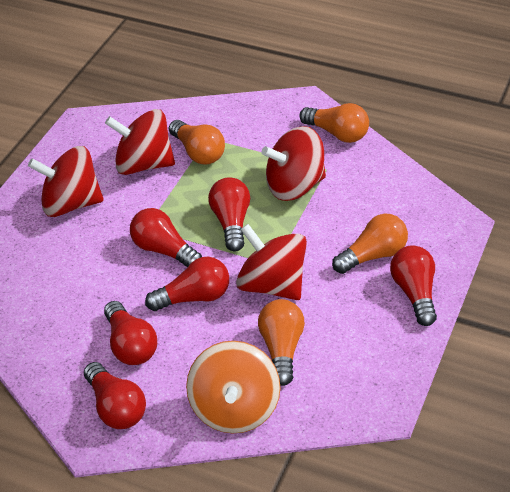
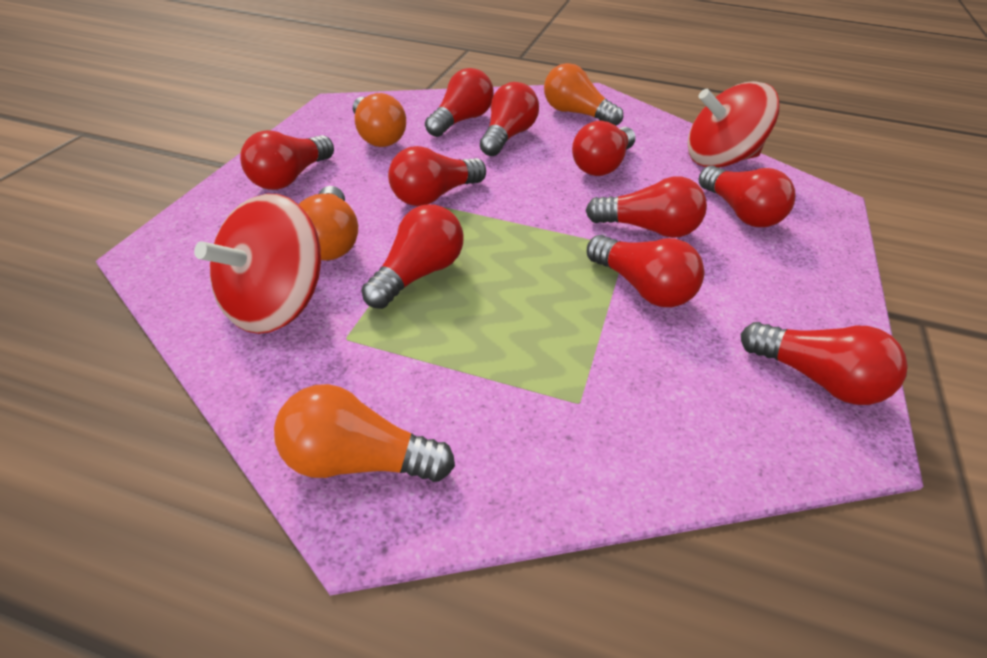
orange spinning top: [186,341,280,433] = 1 -> none = 0
red light bulb: [84,362,146,429] [104,301,157,365] [130,208,202,267] [145,257,229,311] [208,177,250,251] [390,245,437,326] = 6 -> [240,130,334,190] [361,204,463,309] [388,146,486,206] [425,68,494,137] [480,82,539,156] [572,121,636,176] [585,176,707,238] [587,235,704,307] [699,166,795,227] [741,322,908,405] = 10
red spinning top: [28,146,104,217] [105,109,175,175] [236,224,307,300] [262,126,326,201] = 4 -> [194,194,321,334] [688,81,780,168] = 2

